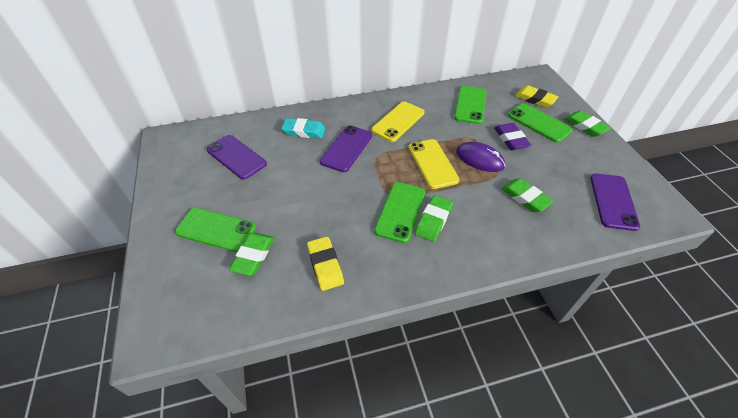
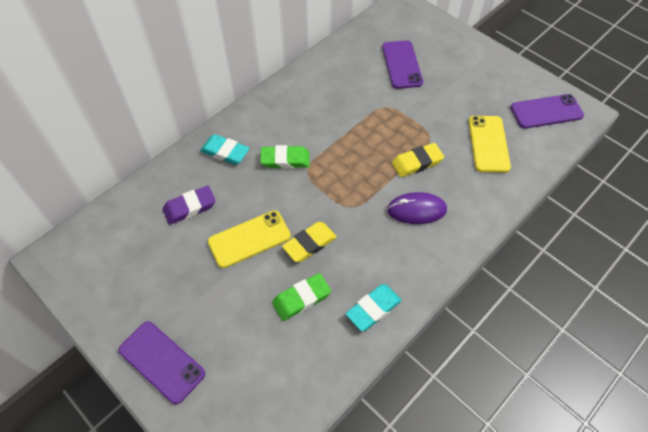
green eraser: [229,233,274,276] [415,195,453,242] [501,178,554,212] [564,110,611,137] = 4 -> [260,145,310,169] [272,273,331,321] = 2
green phone: [175,208,256,252] [374,182,425,243] [454,86,486,124] [508,103,572,143] = 4 -> none = 0
turquoise eraser: [281,118,326,138] = 1 -> [200,134,249,165] [346,284,401,331] = 2

